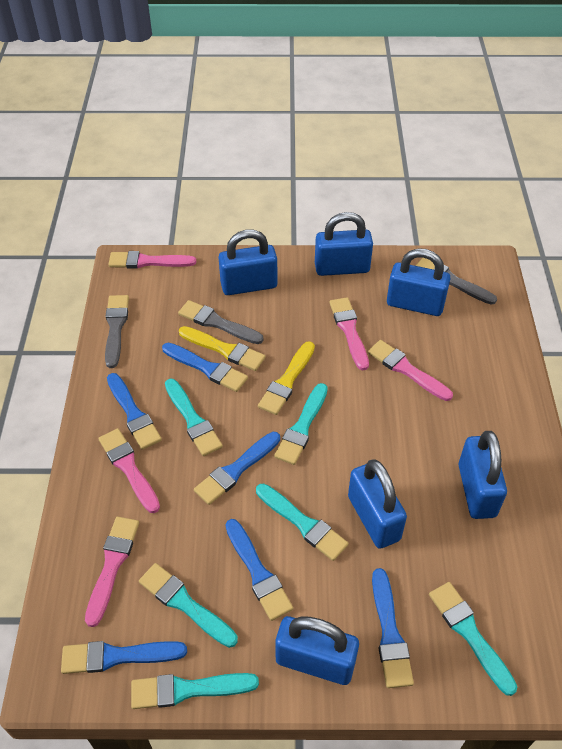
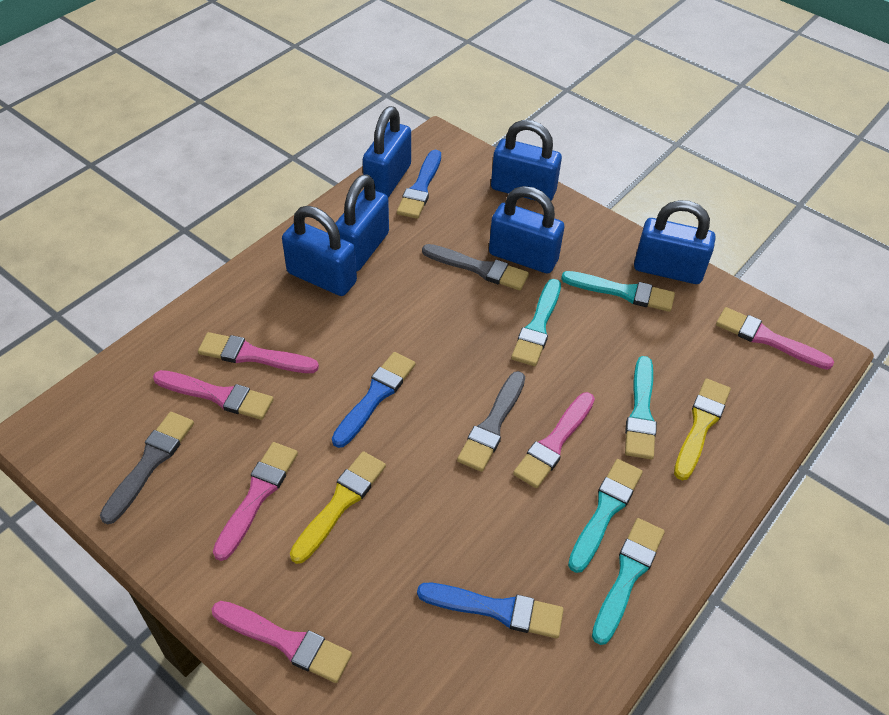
blue brush: [61,641,187,674] [107,373,162,450] [162,343,248,392] [194,432,280,505] [225,519,293,621] [372,568,414,688] = 6 -> [332,352,416,448] [397,150,441,219] [417,583,564,638] = 3
pink brush: [85,517,139,627] [98,428,160,513] [108,251,196,268] [329,297,369,371] [368,340,453,401] = 5 -> [153,370,274,420] [198,332,319,373] [212,601,352,683] [213,442,298,561] [513,392,595,488] [716,307,834,370] = 6
turquoise brush: [131,673,259,709] [139,563,238,648] [165,379,223,456] [256,483,349,561] [274,383,328,465] [429,582,517,696] = 6 -> [511,279,561,366] [561,271,675,312] [568,459,643,573] [592,518,665,645] [625,356,657,459] = 5

